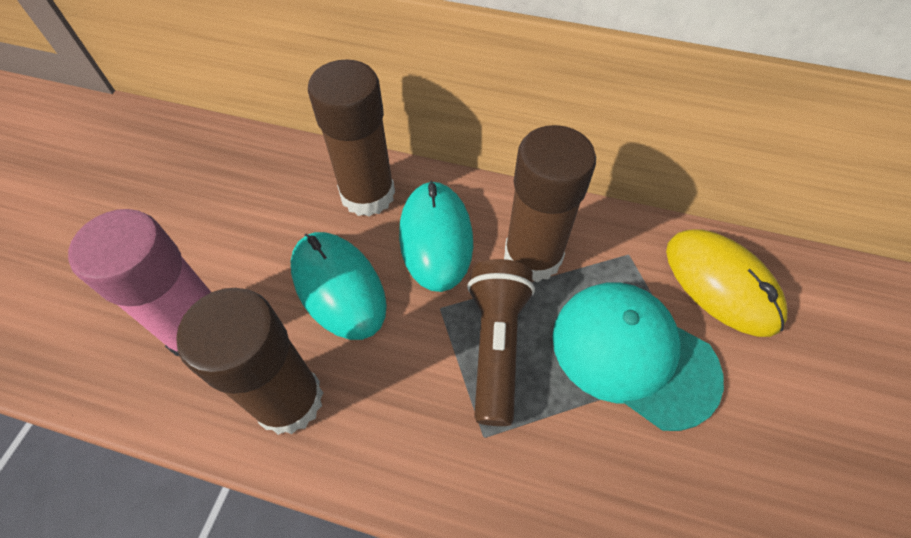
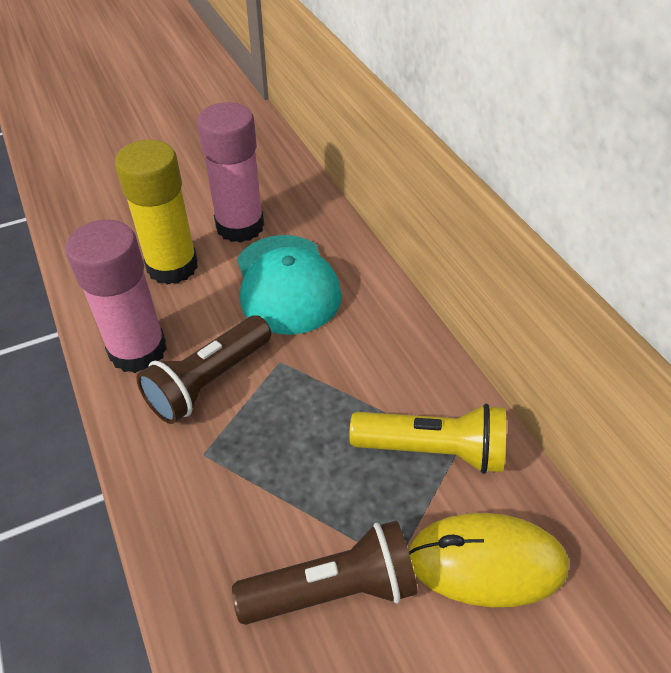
brown flashlight: [467,259,535,426] = 1 -> [136,315,271,424] [232,520,418,625] = 2
brown glue stick: [176,288,323,435] [308,59,395,216] [504,125,596,282] = 3 -> none = 0
pink glue stick: [68,209,211,356] = 1 -> [65,220,167,373] [197,102,264,243] = 2
turquoise mouse: [291,232,387,340] [399,181,473,292] = 2 -> none = 0
yellow flashlight: none = 0 -> [349,404,506,474] = 1
yellow glue stick: none = 0 -> [115,140,198,285] = 1

